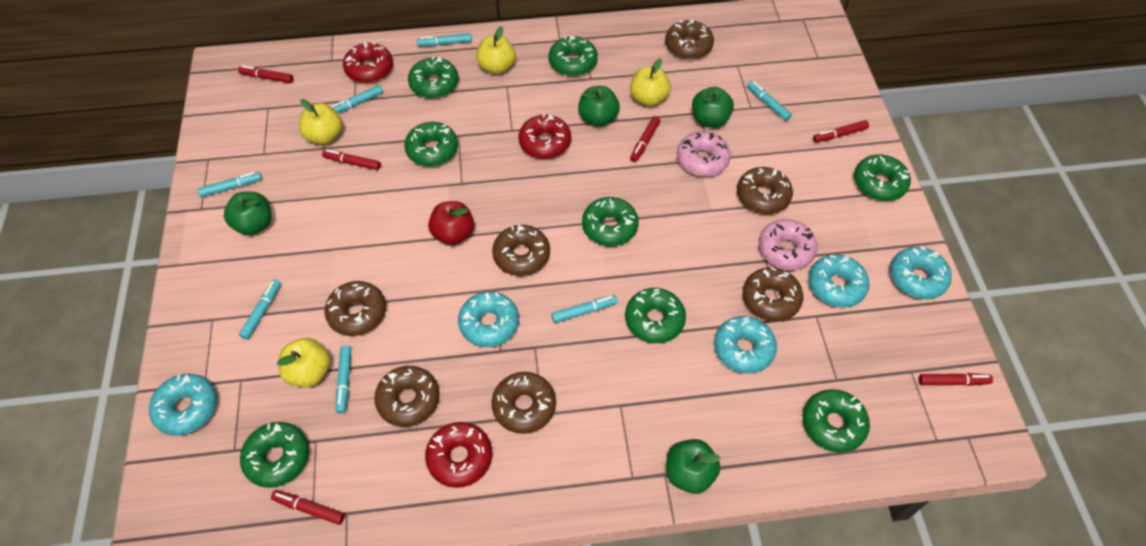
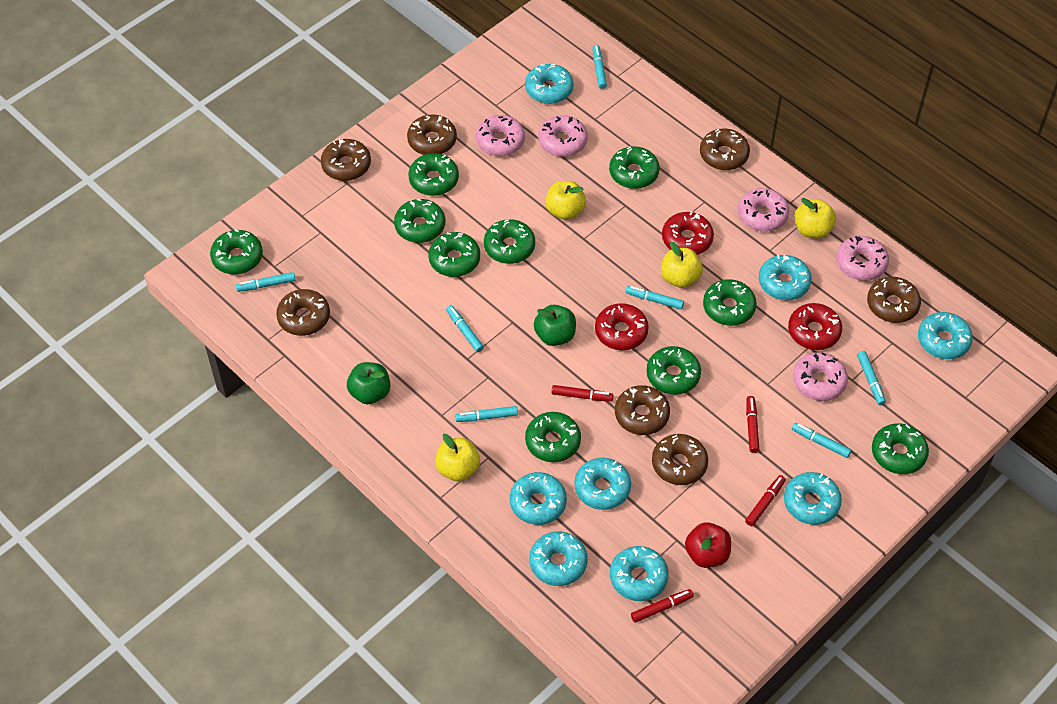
green apple: [224,192,272,235] [578,86,620,127] [666,439,721,494] [692,87,734,127] = 4 -> [347,362,390,404] [534,305,576,346] = 2
green donut: [240,422,309,488] [404,122,458,166] [408,56,459,98] [549,35,598,76] [582,197,639,246] [625,288,686,343] [803,389,870,453] [854,154,911,201] = 8 -> [210,229,263,275] [394,198,445,243] [408,153,459,196] [428,232,480,277] [484,219,535,264] [525,412,581,462] [609,146,660,189] [646,346,701,395] [703,279,756,326] [872,423,929,474] = 10
pink donut: [677,132,731,177] [759,219,817,270] = 2 -> [476,115,525,156] [538,115,588,157] [738,188,789,232] [793,352,848,401] [836,236,889,281] = 5
red marker: [238,65,293,83] [271,490,345,525] [322,149,381,170] [630,116,660,162] [813,120,869,143] [919,373,993,386] = 6 -> [552,385,614,402] [631,589,694,623] [745,475,786,526] [746,396,759,453] = 4
turquoise donut: [149,374,217,436] [458,291,519,347] [714,316,777,374] [808,254,869,308] [890,247,952,299] = 5 -> [510,472,567,525] [525,64,573,104] [529,532,588,586] [574,458,631,510] [610,546,668,601] [759,255,812,300] [784,472,842,525] [918,312,973,359] = 8

